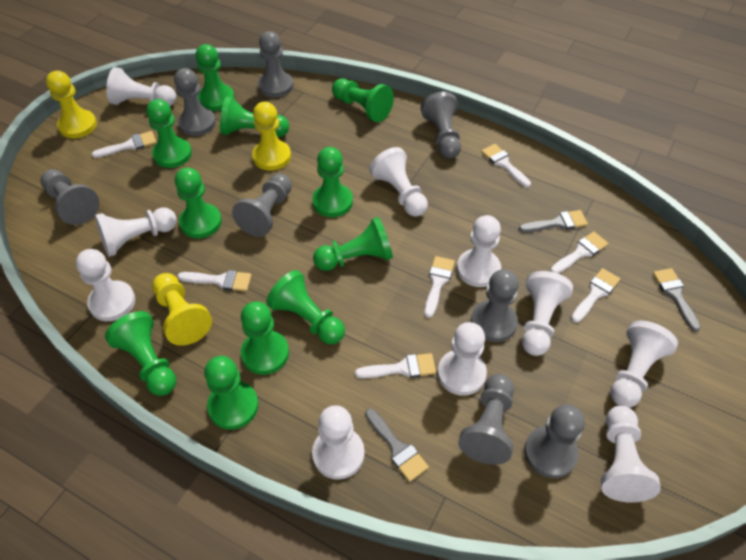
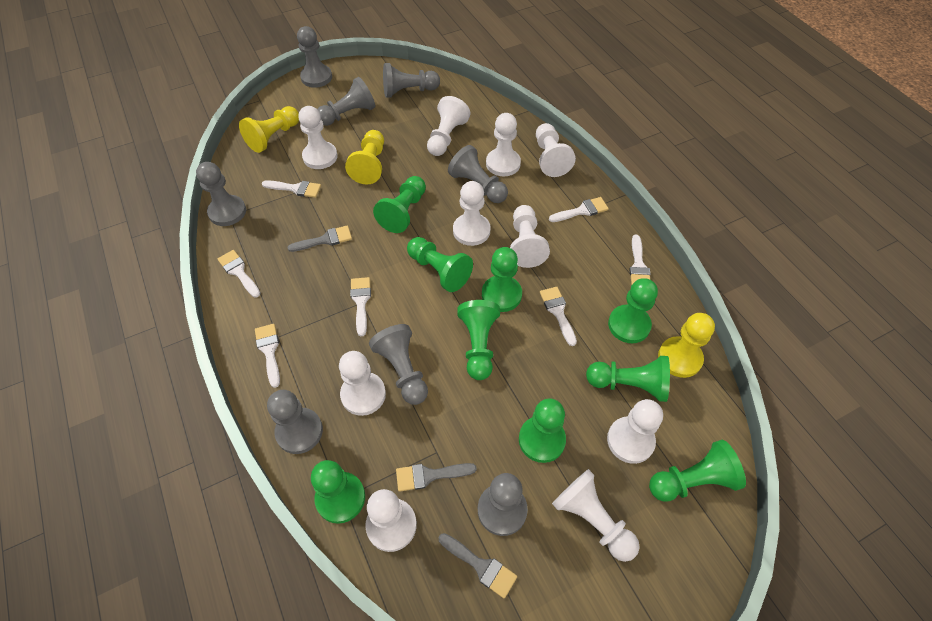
green pawn: [105,311,177,396] [147,99,192,168] [175,168,222,238] [195,44,234,111] [204,356,258,430] [220,96,289,137] [240,301,289,375] [266,270,345,344] [312,147,353,217] [313,217,393,271] [332,78,394,122] = 11 -> [311,460,365,524] [373,176,426,233] [407,237,473,292] [458,300,500,380] [482,247,522,312] [519,398,566,463] [586,356,670,402] [608,278,658,343] [649,440,746,502] = 9

